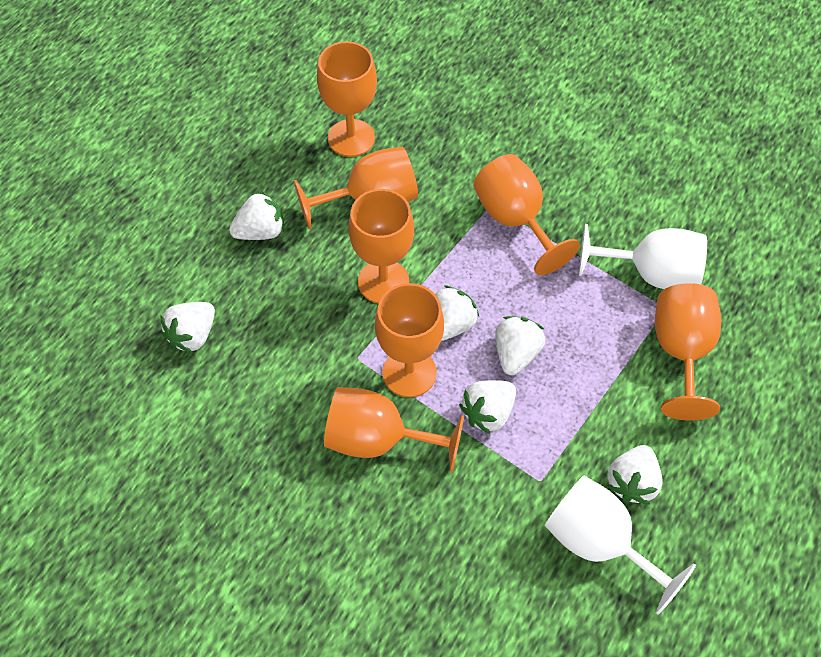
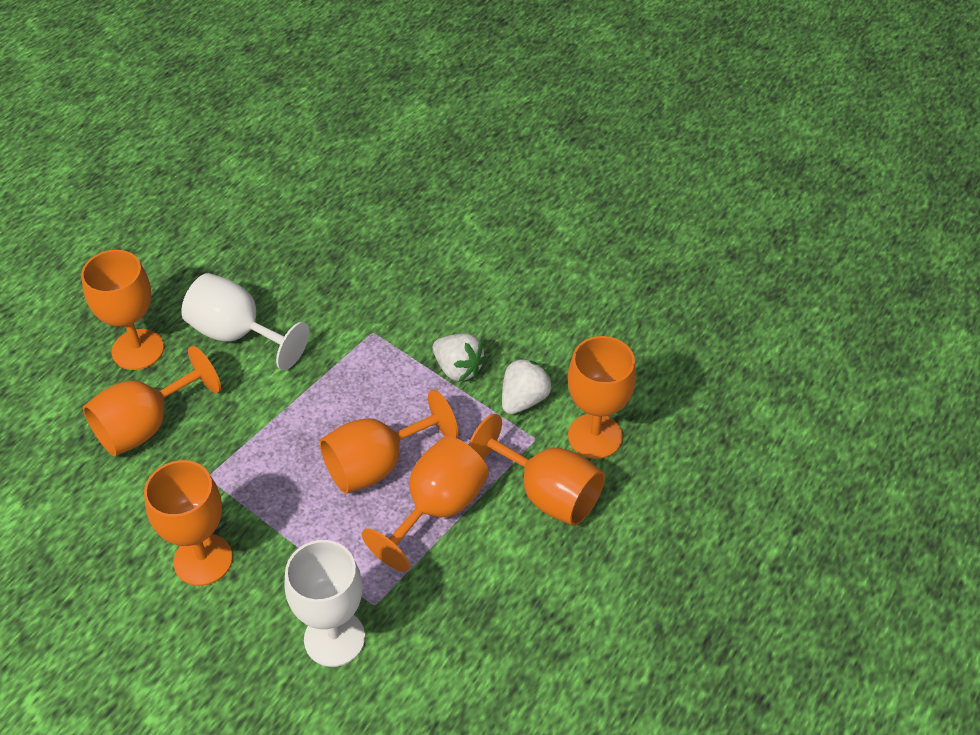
white strawberry: [160,302,215,353] [229,191,284,240] [435,285,479,341] [459,380,516,434] [495,316,545,375] [606,445,663,504] = 6 -> [432,333,486,382] [502,358,553,414] = 2

